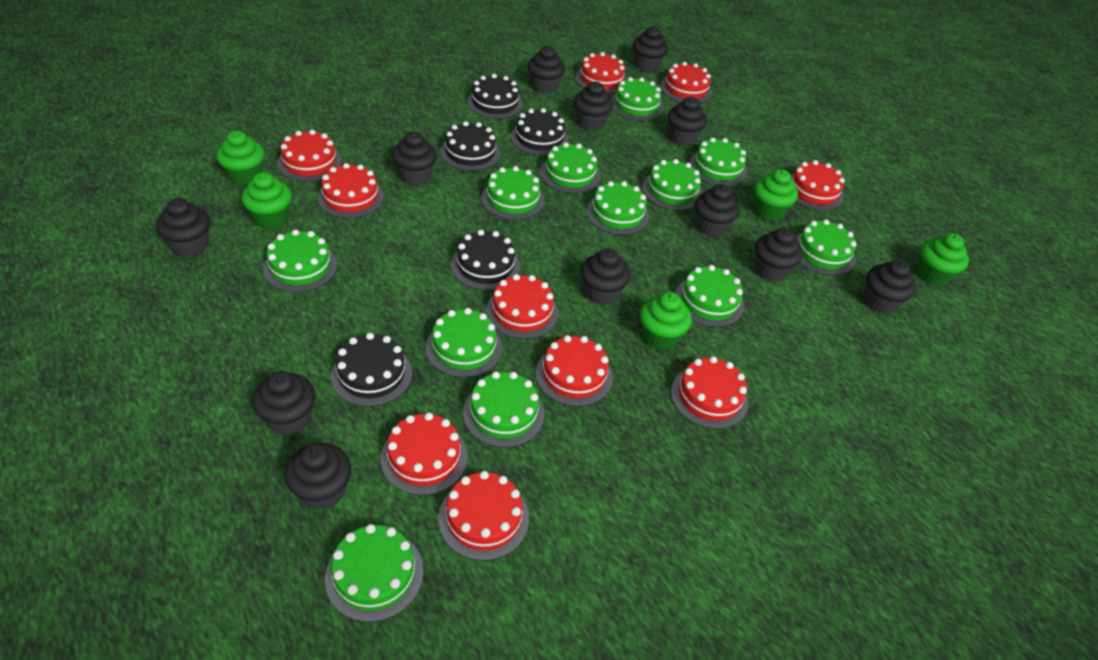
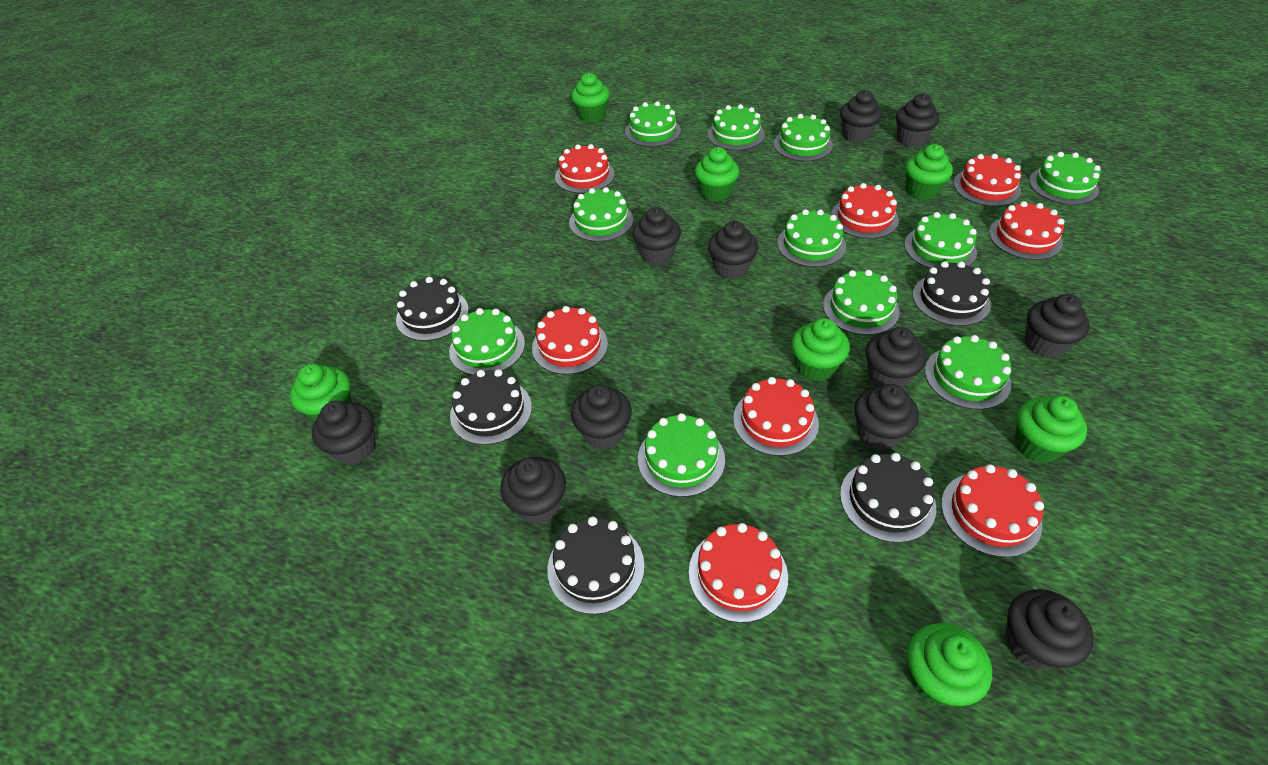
black cupcake: [156,198,210,257] [252,371,316,435] [285,443,352,510] [392,132,437,185] [527,46,565,94] [574,81,613,131] [581,248,631,305] [633,26,668,72] [667,97,707,146] [695,184,739,237] [755,228,802,282] [864,260,916,314] = 12 -> [312,401,376,465] [500,457,566,524] [571,385,632,449] [632,207,681,265] [708,221,758,280] [840,90,882,143] [854,384,919,450] [866,327,926,388] [896,94,939,147] [1005,589,1094,670] [1025,294,1090,358] = 11
green cake: [263,229,337,292] [325,524,423,622] [426,308,502,378] [463,371,544,448] [481,166,545,220] [540,142,600,193] [586,181,649,235] [611,77,663,121] [642,159,702,210] [675,265,744,327] [689,138,747,186] [795,219,857,276] = 12 -> [449,308,525,375] [569,187,633,242] [625,102,681,147] [638,413,725,497] [708,104,765,150] [774,114,833,161] [777,209,846,267] [823,270,900,335] [904,212,977,269] [925,335,1011,410] [1029,152,1101,205] = 11
green cupcake: [216,130,265,186] [241,172,292,229] [640,292,692,350] [754,169,798,221] [917,233,969,286] = 5 -> [290,364,352,422] [571,72,610,122] [695,147,739,202] [791,318,850,381] [905,144,953,200] [907,623,992,706] [1015,395,1087,463] = 7
red cake: [277,130,342,182] [317,163,384,218] [380,412,467,495] [438,471,529,561] [486,274,558,339] [536,335,613,407] [576,52,627,94] [660,62,712,103] [671,356,748,429] [791,160,845,210] = 10 -> [532,306,608,375] [555,144,615,193] [689,523,788,623] [733,377,819,456] [831,183,899,239] [941,464,1044,558] [953,154,1021,206] [989,201,1065,260] = 8

